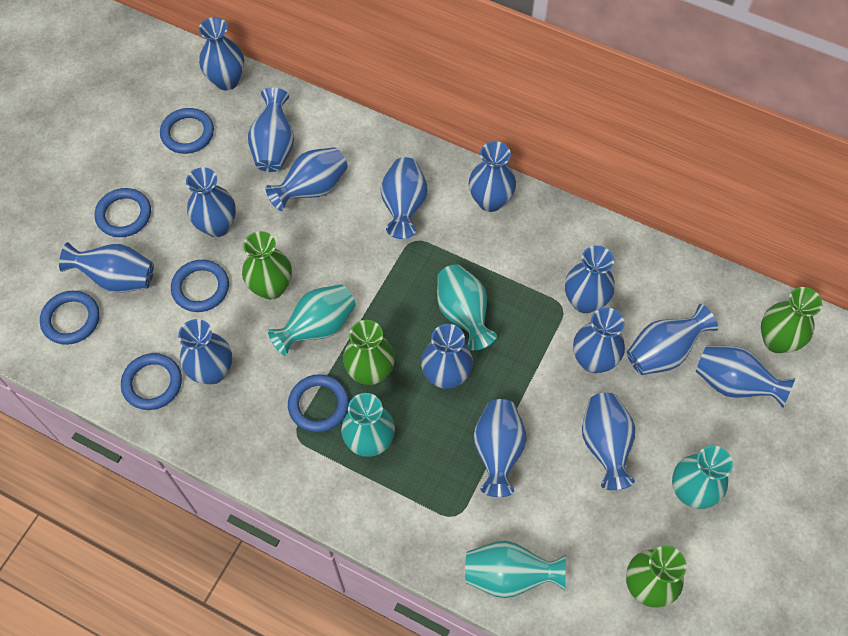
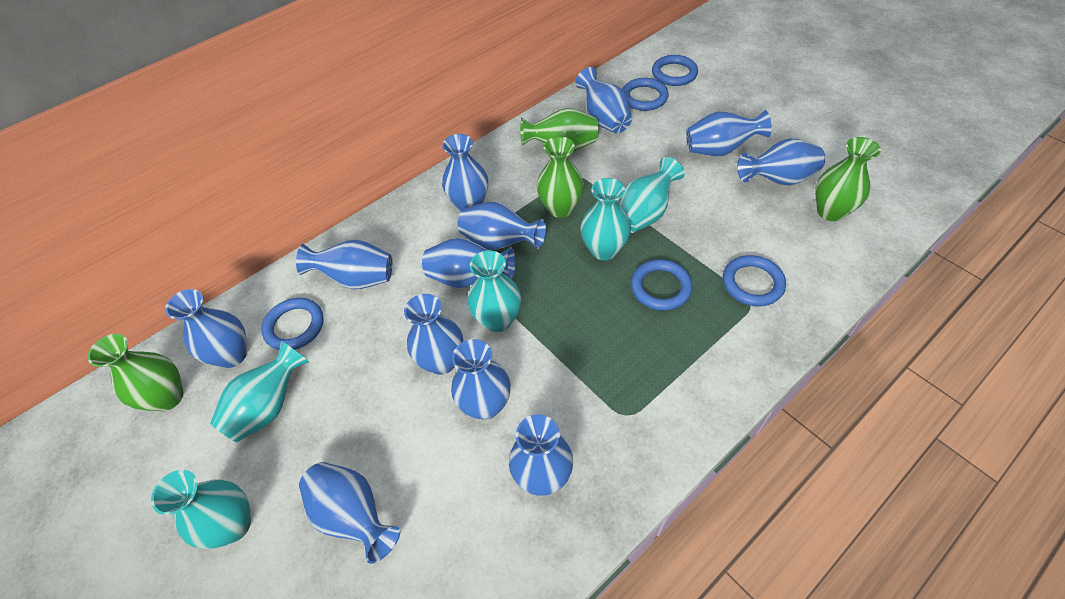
blue ring: [40,291,99,345] [95,188,151,237] [121,353,182,410] [160,108,214,154] [171,260,229,312] [288,374,349,432] = 6 -> [261,298,324,350] [622,78,669,111] [631,259,693,311] [652,55,698,86] [723,255,786,306] = 5
blue vase: [59,242,154,293] [178,319,232,384] [186,167,236,237] [199,17,244,90] [248,88,294,172] [266,147,347,211] [380,157,428,239] [421,324,473,389] [469,141,516,212] [473,399,527,497] [565,246,615,313] [573,308,625,373] [582,393,635,490] [627,304,718,375] [696,346,796,408] = 15 -> [165,289,247,368] [296,240,392,289] [299,462,400,564] [404,294,463,375] [422,238,515,288] [442,134,488,211] [451,339,511,420] [457,202,546,250] [509,414,573,496] [575,67,632,133] [686,110,772,157] [737,139,825,186] = 12

